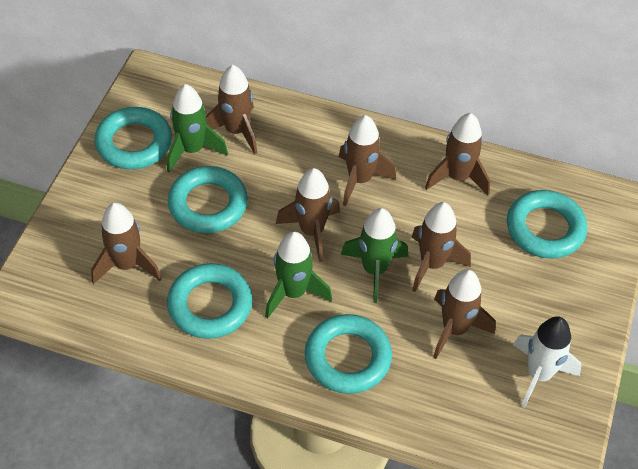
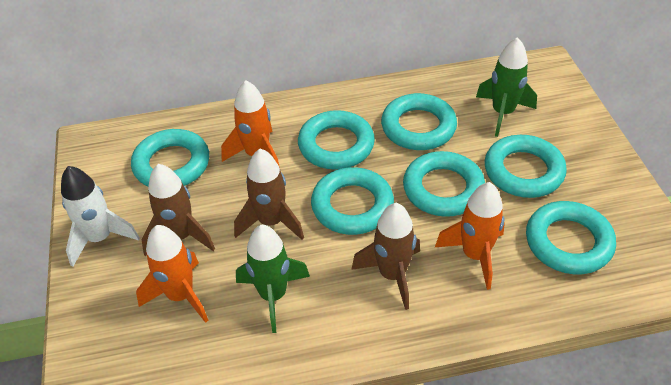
brown rocket: [91,203,162,284] [206,65,257,154] [276,168,340,262] [339,115,396,206] [412,202,471,292] [425,113,490,195] [433,269,495,359] = 7 -> [141,164,215,256] [234,149,304,240] [351,203,420,310] = 3
green rocket: [167,84,228,173] [265,231,332,319] [341,208,408,303] = 3 -> [236,225,310,333] [476,37,537,137] = 2
orange rocket: none = 0 -> [136,225,209,323] [221,80,280,168] [435,182,505,290] = 3
turquoise ring: [95,107,172,169] [167,263,252,339] [168,166,248,233] [305,314,392,394] [507,190,587,259] = 5 -> [131,129,209,187] [298,110,375,170] [311,167,394,235] [381,93,457,150] [403,151,485,217] [485,135,567,198] [526,201,616,274] = 7

